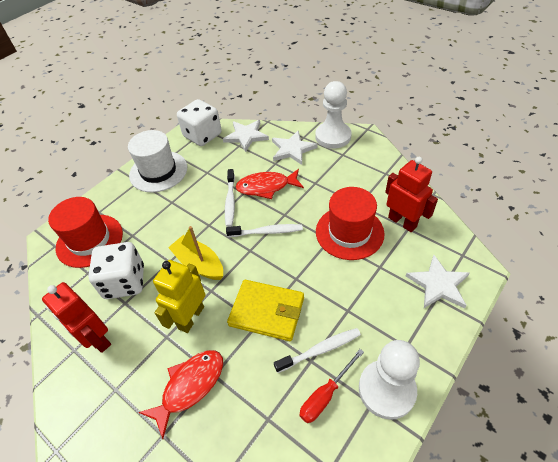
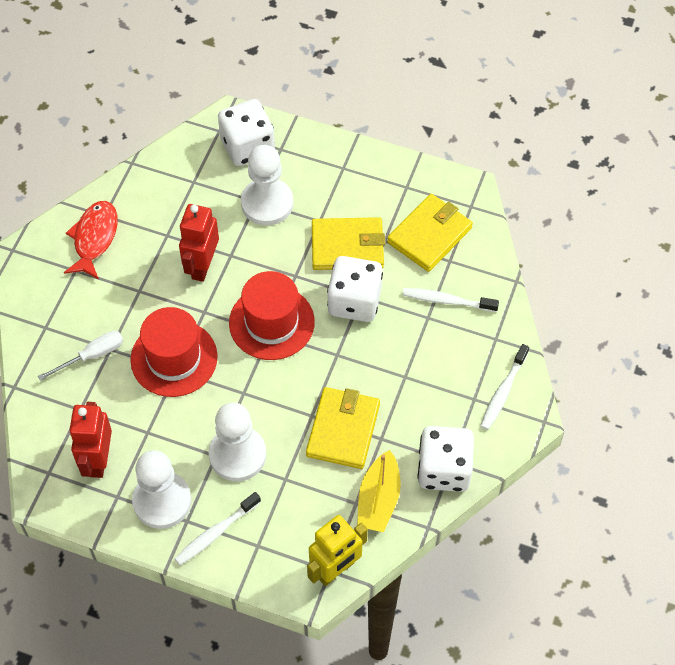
red fish: [138,350,223,439] [235,169,304,199] = 2 -> [64,201,118,280] = 1
red screwdriver: [300,349,364,423] = 1 -> none = 0
white dice: [88,242,144,299] [177,99,222,146] = 2 -> [218,99,275,166] [327,256,383,322] [418,426,474,492] = 3
white hat: [128,130,187,192] = 1 -> none = 0
white pawn: [315,81,352,149] [359,340,420,420] = 2 -> [132,450,191,529] [209,402,266,481] [241,145,293,226] = 3
white screwdriver: none = 0 -> [38,331,123,381] = 1
white star: [223,120,269,152] [272,130,317,165] [406,255,470,308] = 3 -> none = 0
yellow wallet: [227,280,304,341] = 1 -> [306,387,380,469] [312,217,385,270] [387,194,473,272] = 3

